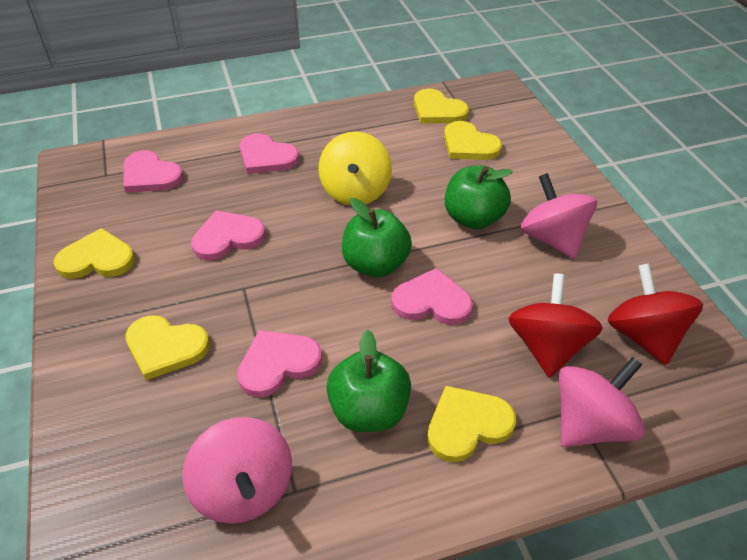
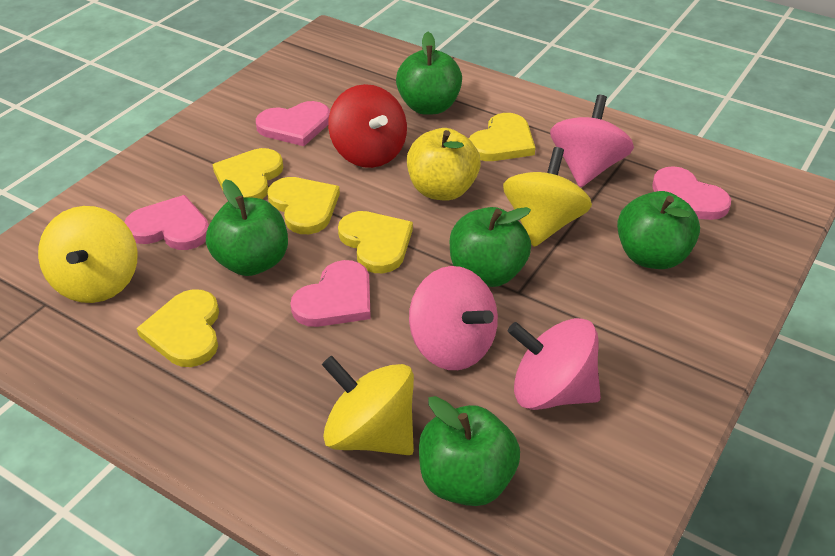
green apple: [326,329,411,432] [342,198,412,277] [445,165,513,229] = 3 -> [206,179,288,276] [396,32,462,115] [419,396,520,506] [450,207,531,287] [617,191,700,269] = 5
pink heart: [124,150,184,193] [191,210,266,261] [237,330,322,397] [239,133,299,174] [391,268,473,325] = 5 -> [125,195,209,250] [256,101,330,146] [290,260,371,327] [652,166,731,220] = 4
red spinning top: [508,273,603,378] [608,263,703,365] = 2 -> [328,84,407,168] = 1
yellow apple: none = 0 -> [407,128,481,200] = 1
yellow spinning top: [318,131,392,206] = 1 -> [38,206,138,303] [322,355,414,455] [503,147,592,247] = 3

